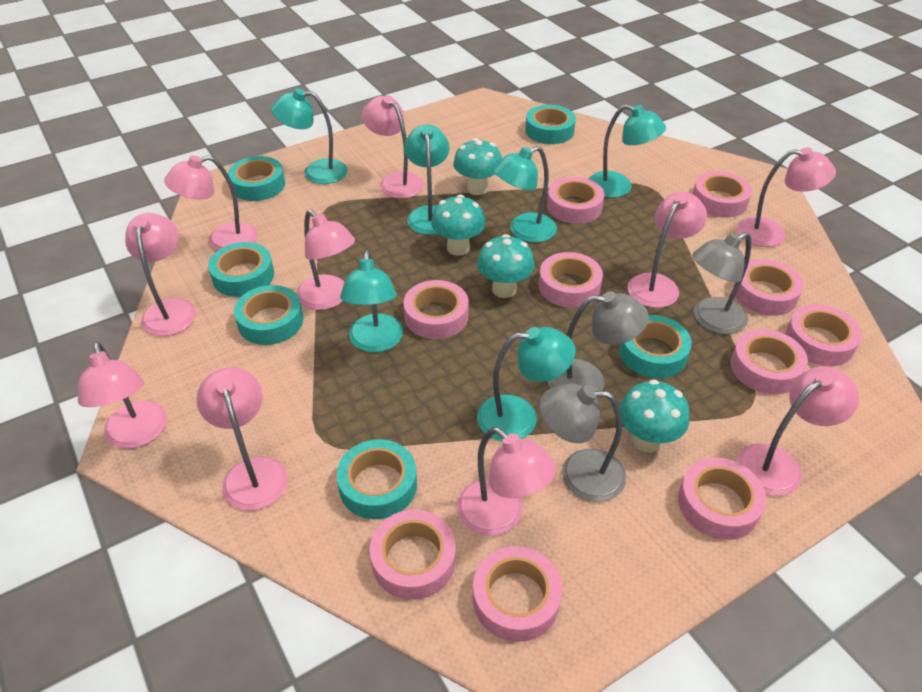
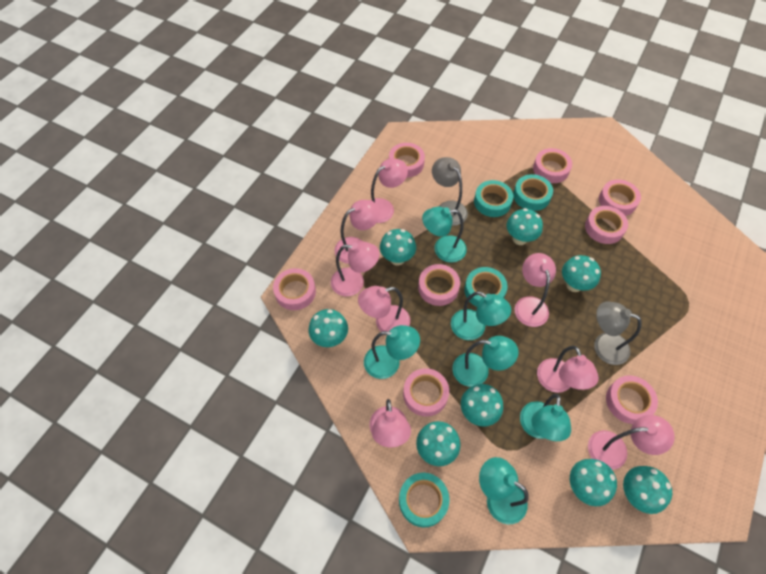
grey lamp: [539,383,626,502] [548,292,649,391] [692,232,751,334] = 3 -> [432,157,468,226] [594,302,642,365] = 2
pink lamp: [78,342,167,449] [125,213,196,336] [164,155,258,251] [196,367,288,510] [296,210,355,310] [362,95,424,199] [457,427,556,536] [627,192,707,308] [736,366,859,496] [737,147,836,247] = 10 -> [331,242,379,296] [334,200,380,264] [358,286,410,332] [369,399,411,447] [371,158,408,223] [515,253,556,327] [537,346,599,393] [588,415,675,470] = 8
pink tape: [370,510,456,600] [403,280,469,339] [473,546,562,642] [539,252,603,308] [547,177,604,224] [678,457,766,540] [692,171,752,218] [731,329,808,394] [733,259,804,316] [785,304,862,366] = 10 -> [273,268,316,310] [389,143,425,177] [403,368,449,417] [418,264,460,306] [533,148,572,183] [585,206,628,244] [599,180,641,216] [606,375,658,424] = 8
turquoise mushroom: [431,195,485,256] [453,138,502,195] [477,234,535,298] [620,379,689,452] = 4 -> [308,309,348,347] [380,229,416,266] [416,421,461,466] [461,384,503,426] [507,208,543,245] [562,255,601,292] [570,459,617,506] [623,466,672,514] = 8
turquoise tape: [208,242,274,297] [228,156,285,201] [234,285,303,345] [336,439,417,519] [525,105,576,144] [619,315,692,378] = 6 -> [399,473,449,527] [464,267,508,307] [474,180,513,217] [513,174,553,211] = 4

